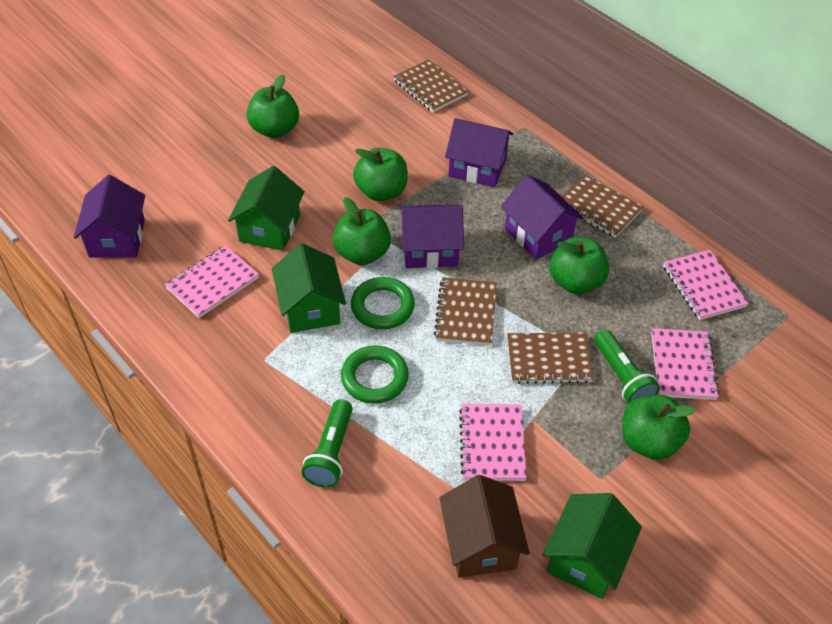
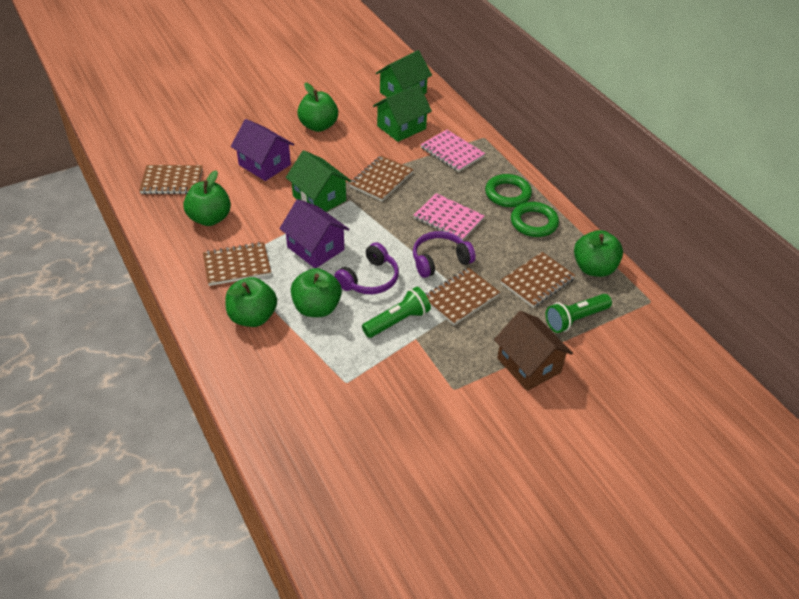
brown notebook: [393,60,468,112] [434,277,496,346] [507,333,594,384] [561,175,644,238] = 4 -> [139,165,203,194] [203,242,271,286] [349,155,413,201] [426,268,500,325] [500,252,576,308] = 5
pink notebook: [165,245,259,318] [459,403,527,481] [651,328,719,400] [663,250,749,320] = 4 -> [414,193,485,240] [420,130,485,172] = 2
purple headphones: none = 0 -> [334,242,399,294] [413,231,476,278] = 2
purple house: [74,175,145,257] [400,204,464,268] [445,118,514,187] [501,175,584,260] = 4 -> [231,119,294,181] [279,199,349,268] = 2

